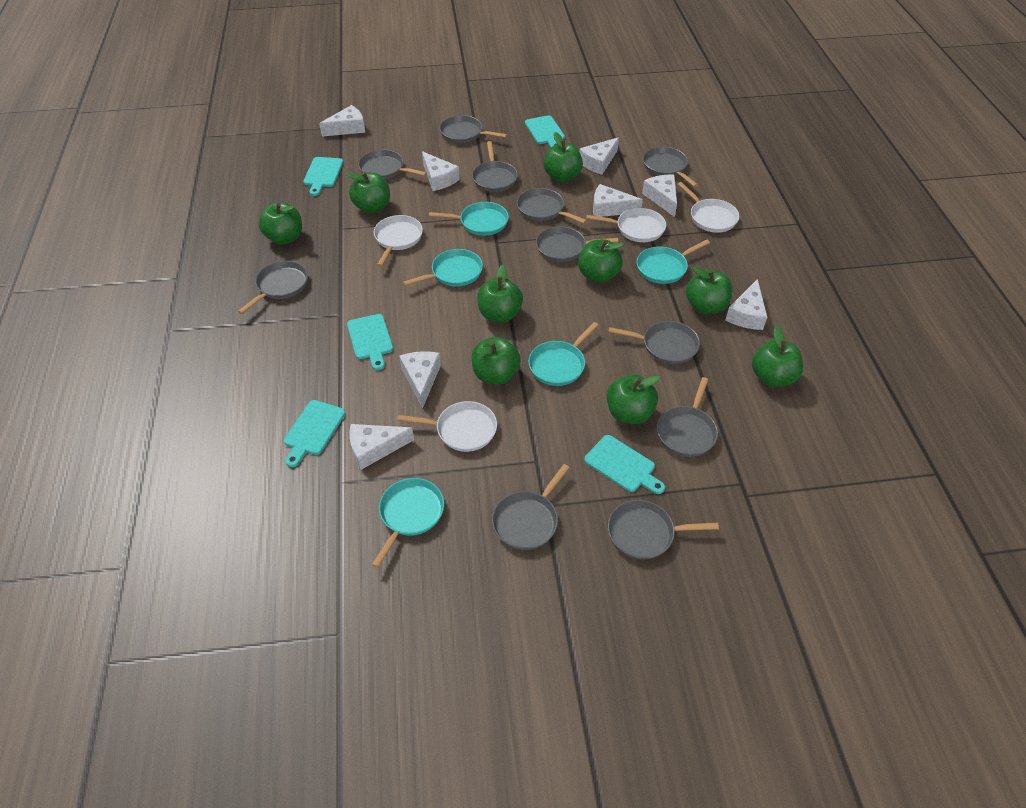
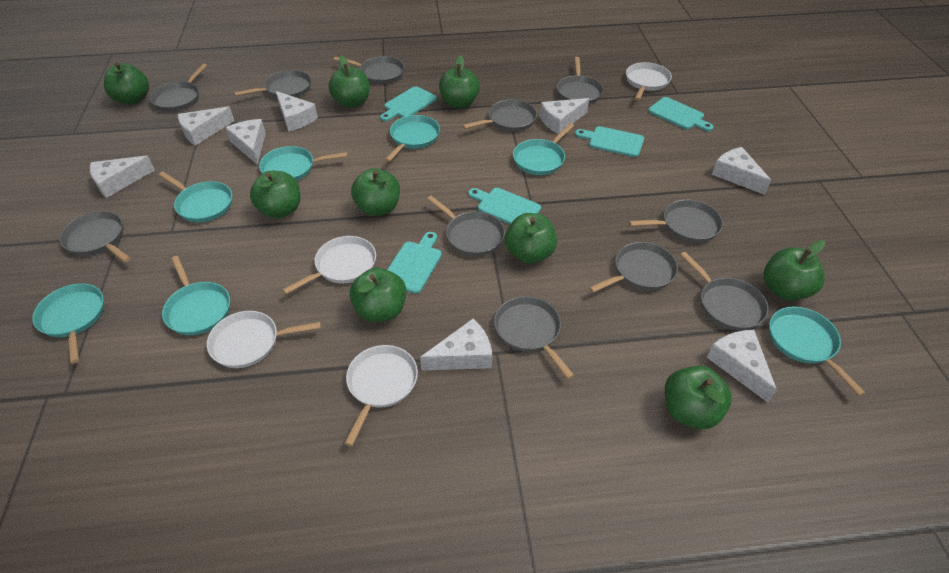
turquoise pan: [372,478,444,568] [403,249,483,286] [429,202,509,236] [528,322,599,386] [637,240,710,284] = 5 -> [32,283,104,364] [159,172,232,222] [162,256,230,335] [259,146,347,181] [385,115,440,162] [513,123,574,175] [769,307,866,396] = 7

